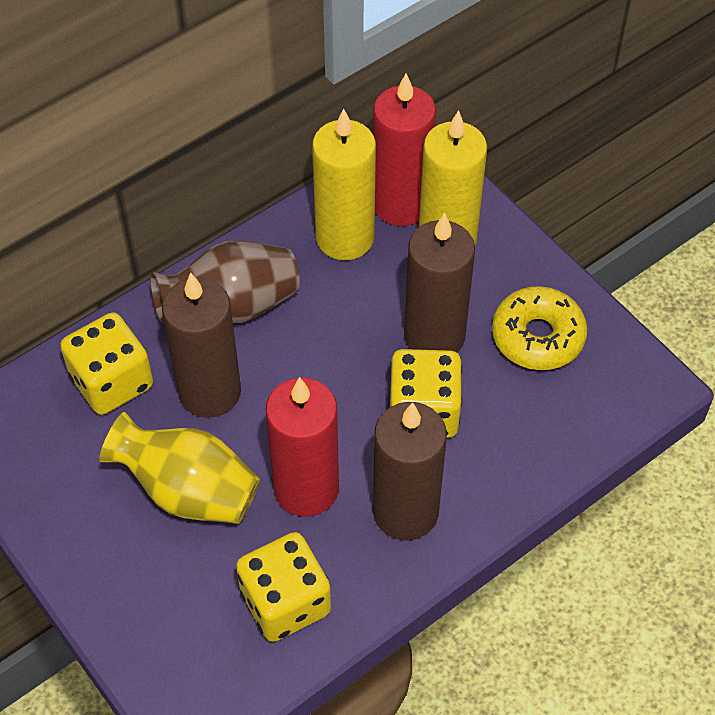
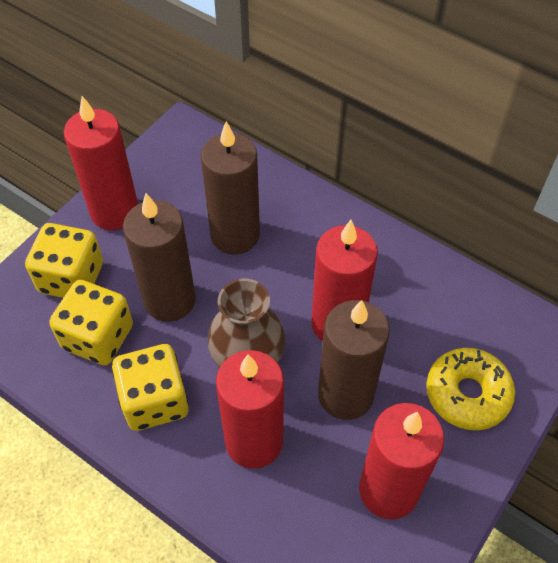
red candle: [266,377,339,517] [373,73,436,226] = 2 -> [64,96,138,230] [216,350,284,469] [311,220,378,341] [359,403,444,519] = 4
yellow candle: [312,108,376,260] [419,110,487,246] = 2 -> none = 0
yellow vase: [99,412,260,524] = 1 -> none = 0

